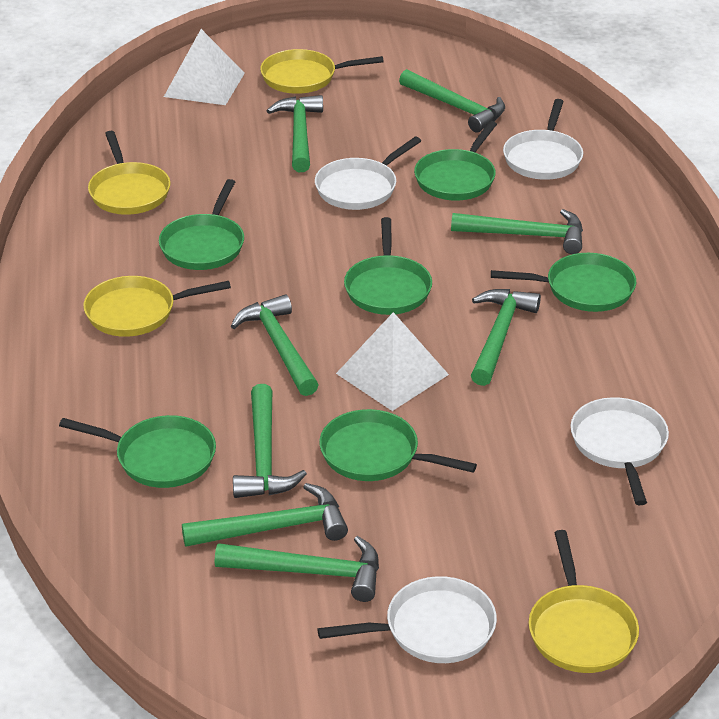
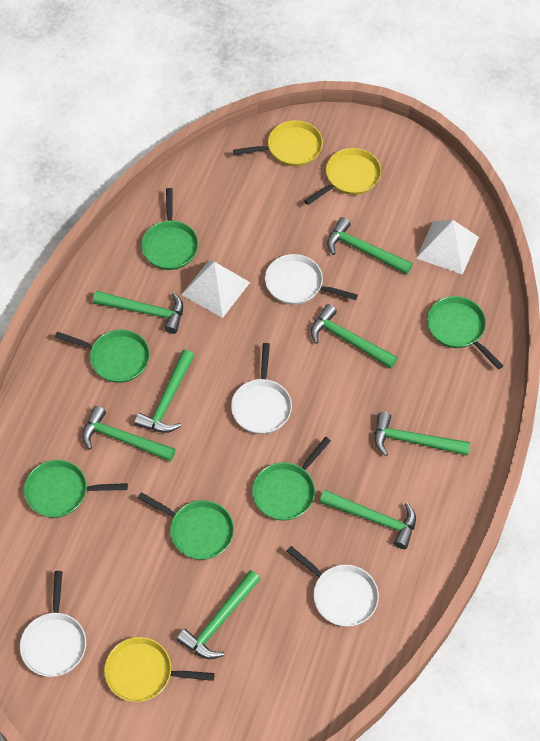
yellow pan: [83,276,231,337] [88,131,170,215] [260,49,384,94] [528,530,639,673] = 4 -> [104,637,215,702] [233,120,323,166] [304,148,381,205] = 3

